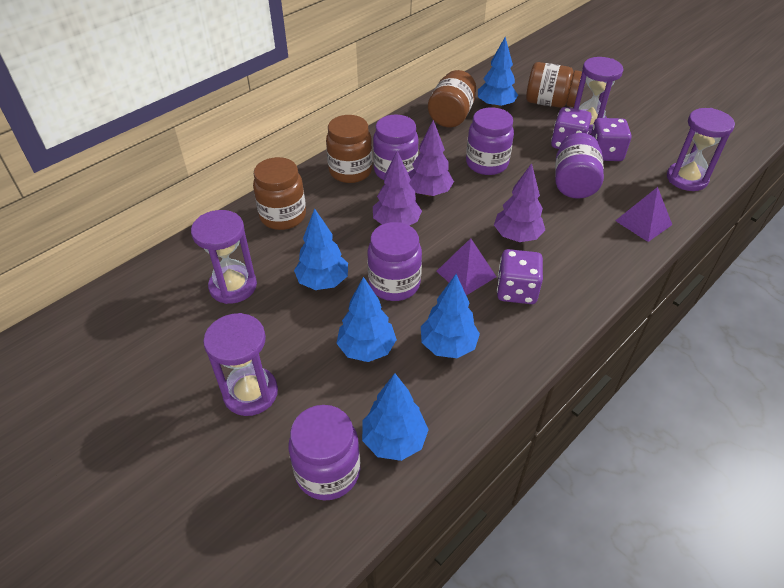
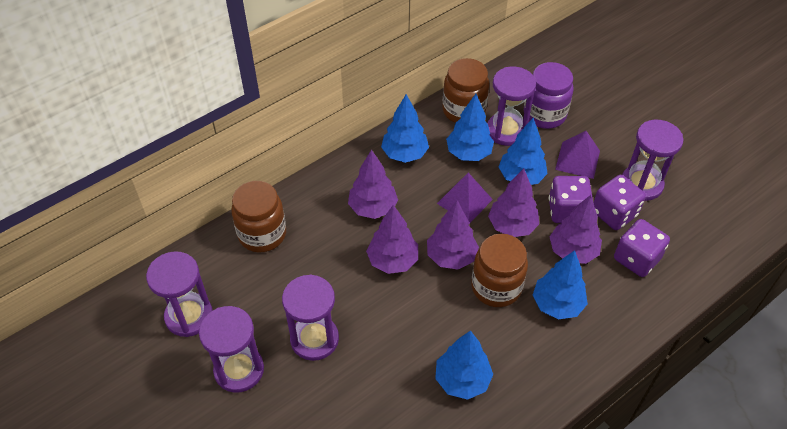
brown jar: [253,157,306,230] [326,115,372,183] [428,70,476,127] [526,62,582,108] = 4 -> [231,181,286,252] [442,58,489,123] [471,234,528,307] = 3
purple hourglass: [191,210,257,304] [203,313,278,416] [573,57,624,134] [667,108,735,191] = 4 -> [146,251,213,337] [199,306,264,393] [282,274,339,361] [487,67,536,146] [622,120,684,201] = 5
purple jar: [288,405,360,500] [367,222,422,301] [373,115,419,180] [466,107,514,175] [555,133,604,199] = 5 -> [524,62,574,129] = 1
purple tree: [373,151,422,225] [409,120,454,196] [494,163,545,242] = 3 -> [348,149,398,219] [366,205,418,274] [427,200,479,270] [488,169,539,237] [549,195,602,264] = 5

